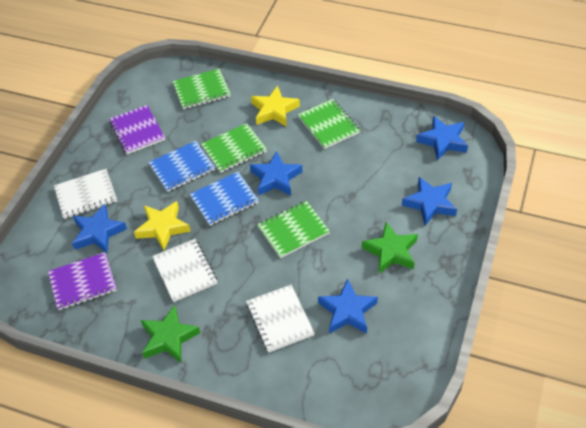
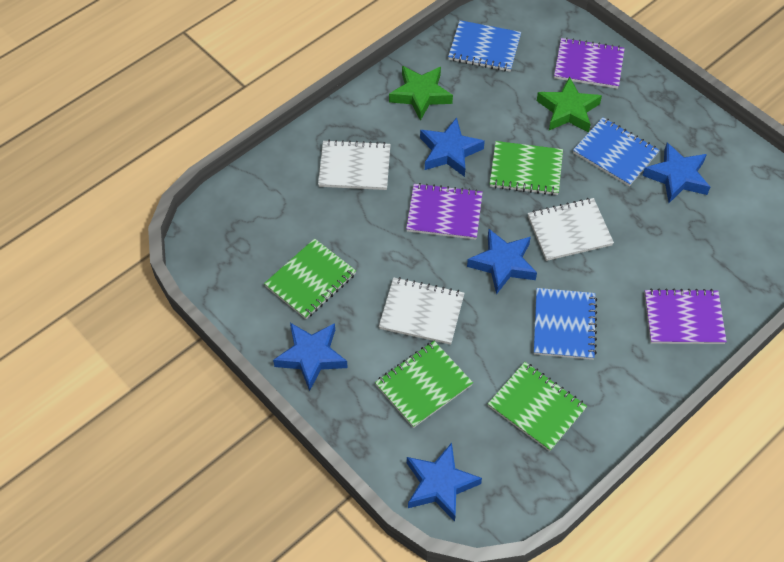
blue notebook: [148,141,215,192] [190,172,259,226] = 2 -> [448,20,521,72] [534,288,597,360] [573,117,660,186] = 3
purple notebook: [48,252,117,310] [109,105,165,154] = 2 -> [406,183,483,240] [554,38,625,89] [644,288,727,344] = 3
yellow star: [134,201,191,250] [251,86,300,127] = 2 -> none = 0

